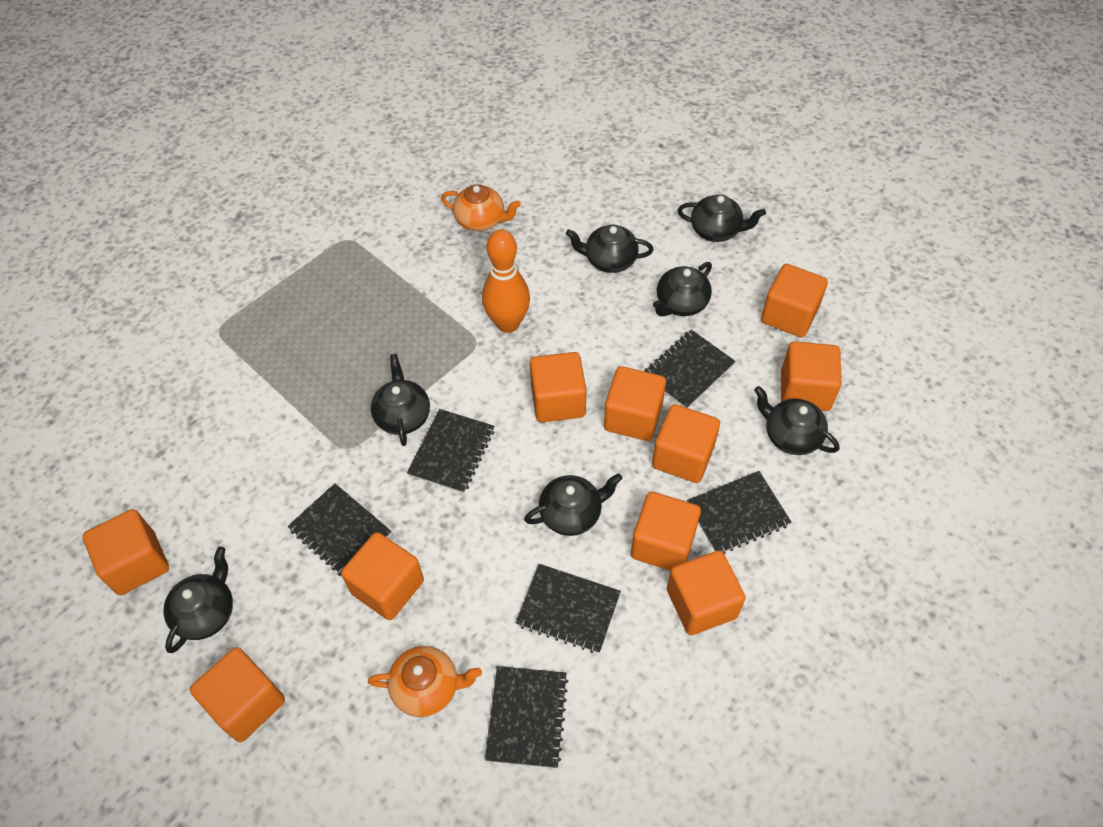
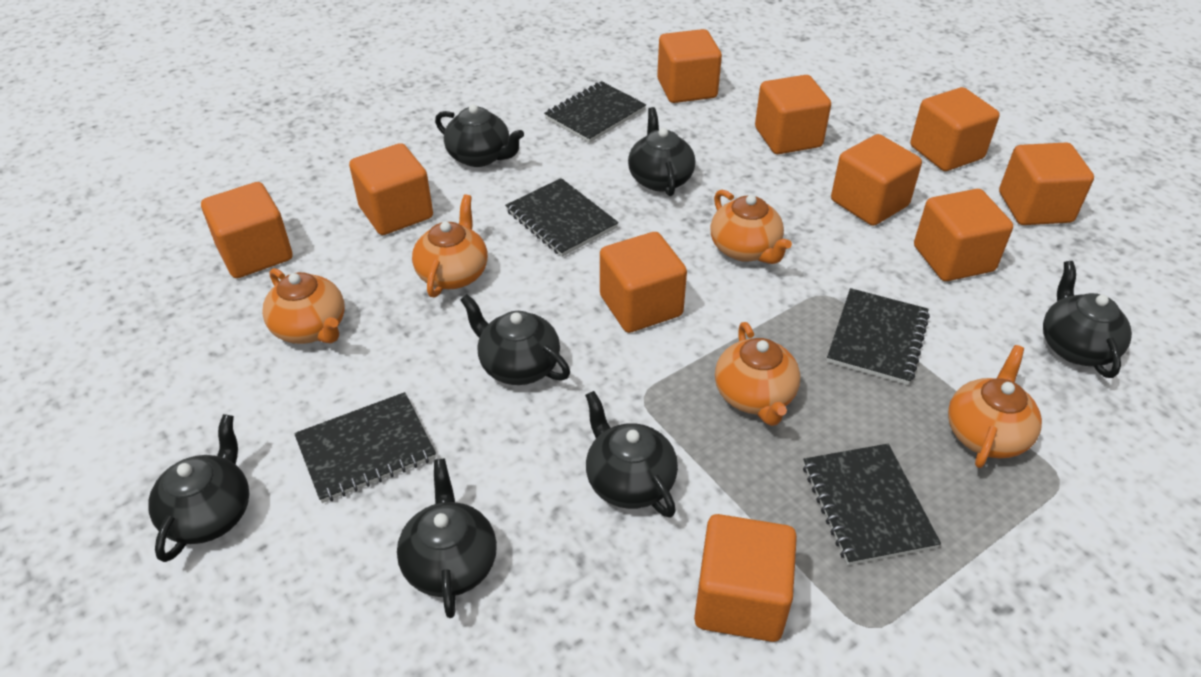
black notebook: [288,483,392,576] [407,409,494,494] [485,666,568,768] [515,564,621,653] [644,330,736,408] [687,471,791,554] = 6 -> [294,392,436,503] [505,178,619,257] [544,81,646,143] [803,444,941,565] [827,288,930,385] = 5
orange bowling pin: [482,230,530,333] = 1 -> none = 0
orange teapot: [368,646,482,717] [441,184,521,231] = 2 -> [262,268,344,344] [412,194,488,298] [710,190,792,264] [715,322,800,426] [948,345,1042,468] = 5

